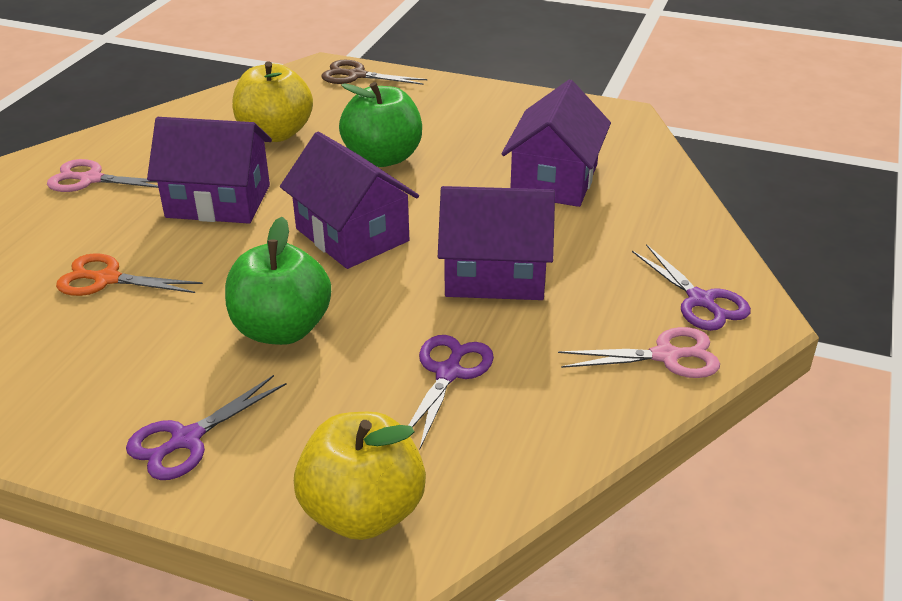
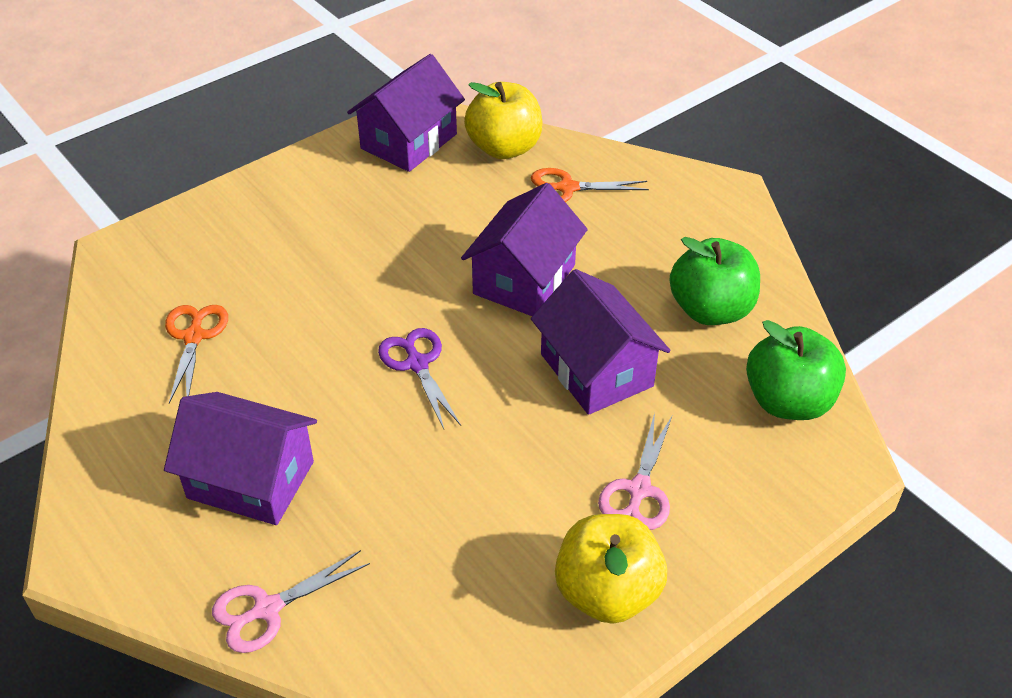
brown scissors: [322,60,428,85] = 1 -> none = 0
orange scissors: [56,253,203,296] = 1 -> [165,305,228,404] [531,168,649,202] = 2
purple scissors: [126,375,287,480] [408,335,494,448] [632,244,751,331] = 3 -> [378,328,461,429] = 1

